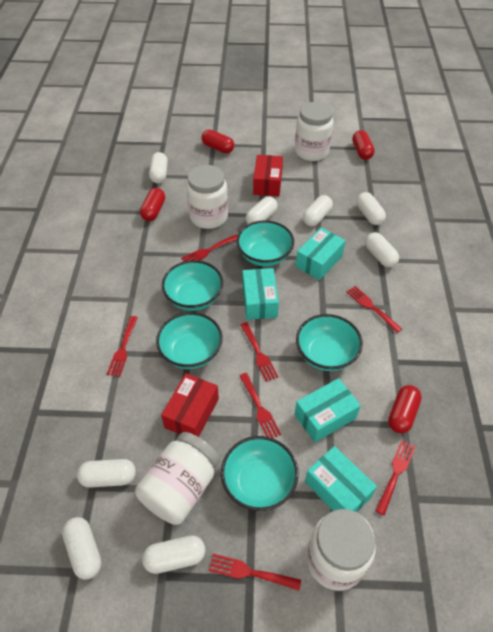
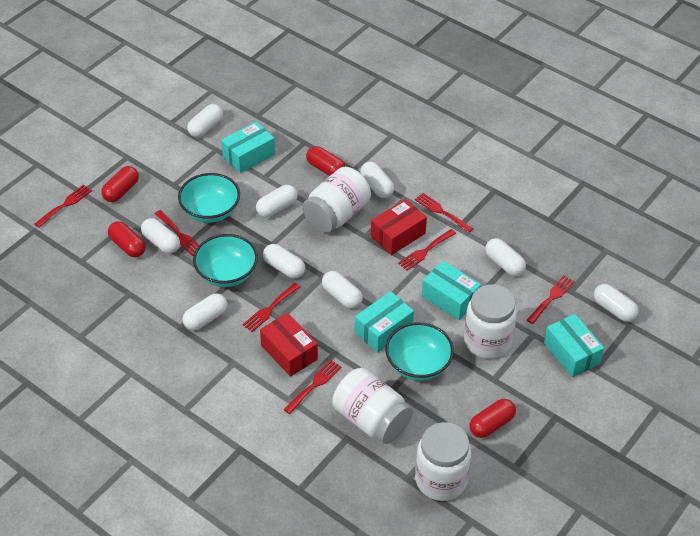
turquoise bowl: [156,312,222,369] [162,260,223,311] [221,436,299,511] [237,220,294,267] [296,314,363,371] = 5 -> [178,173,240,223] [193,234,258,287] [385,322,454,381] = 3
white capsule: [62,517,102,580] [77,459,136,488] [142,536,205,574] [149,152,168,183] [246,197,278,224] [303,195,333,226] [356,192,386,225] [365,232,399,267] = 8 -> [141,218,180,253] [183,293,228,330] [187,104,223,137] [256,185,298,217] [263,244,305,278] [322,271,363,309] [360,162,394,198] [485,238,526,276] [594,284,639,322] = 9

